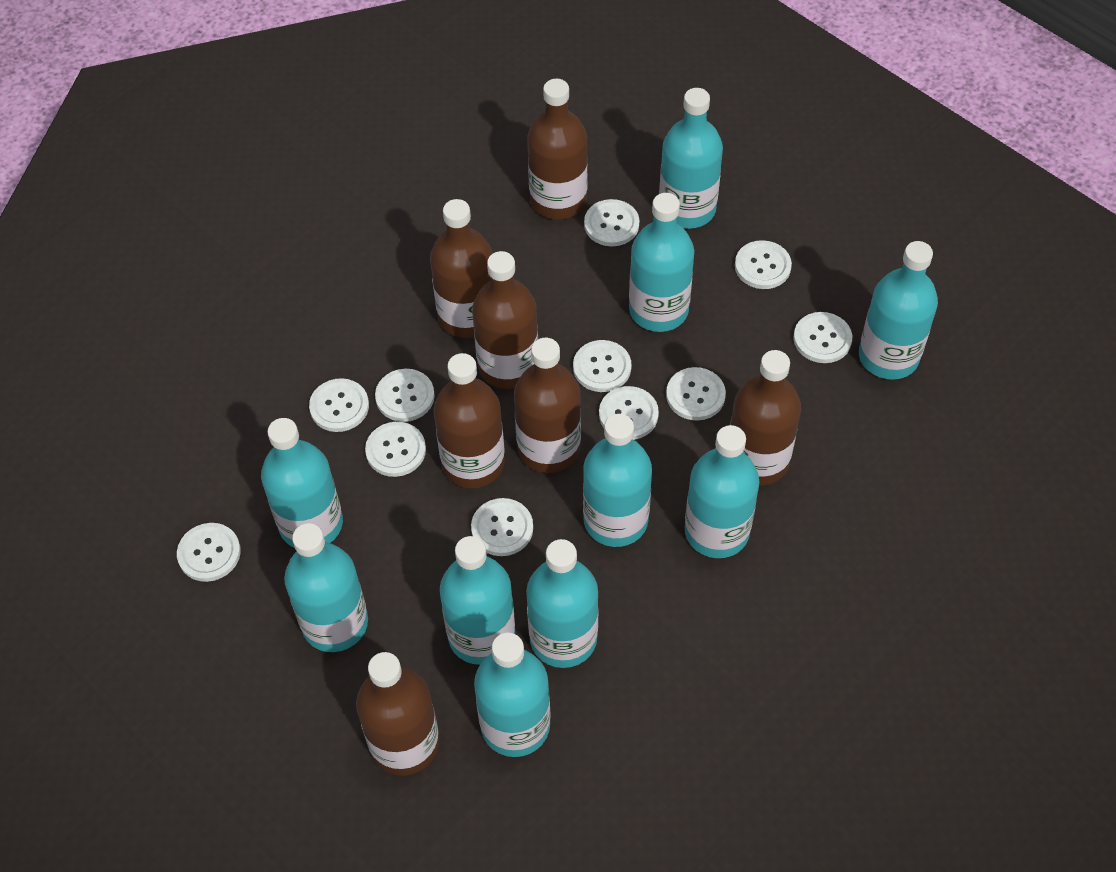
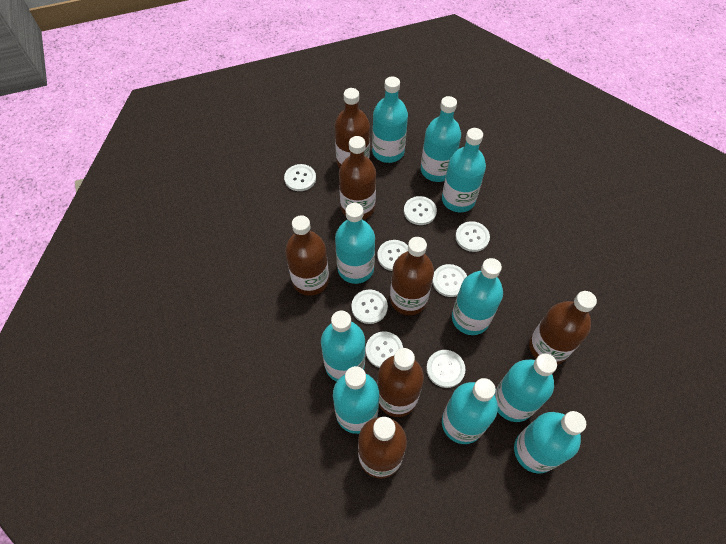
white button: [177,523,241,582] [309,378,369,432] [365,422,426,477] [375,369,435,422] [471,498,533,556] [573,340,631,392] [584,199,639,246] [599,386,659,440] [666,367,726,421] [735,240,792,289] [794,312,852,363] = 11 -> [284,164,316,191] [351,290,388,324] [366,332,403,368] [377,240,408,271] [404,196,437,225] [426,350,465,388] [432,264,467,297] [455,221,490,252] = 8

